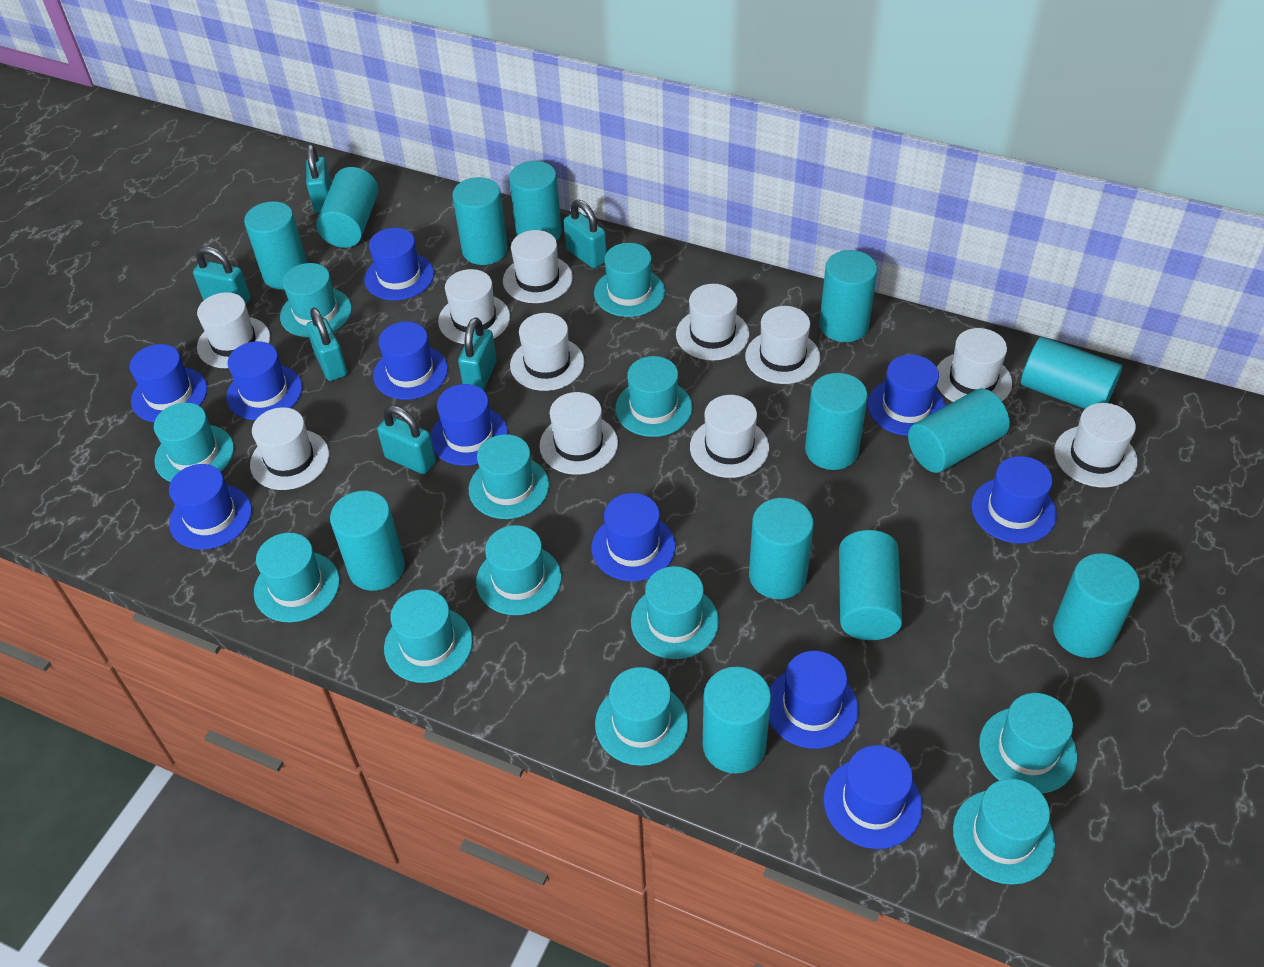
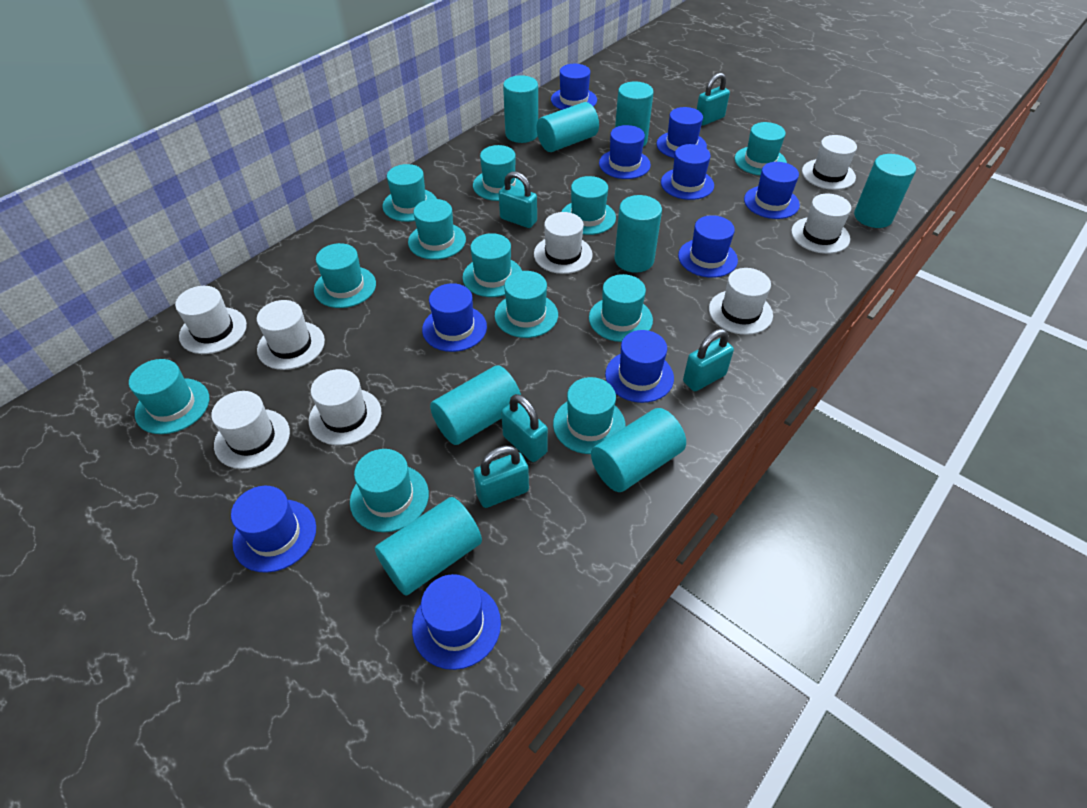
blue hat: [129,344,207,422] [169,464,252,550] [226,341,302,420] [364,228,434,300] [373,322,448,400] [430,384,508,466] [592,493,675,581] [769,651,859,749] [824,745,923,849] [867,355,946,436] [972,456,1057,544] = 11 -> [231,486,316,573] [412,574,501,670] [422,283,487,352] [551,64,597,110] [599,125,651,179] [605,330,674,403] [657,107,707,158] [661,144,714,200] [678,215,738,278] [744,162,800,219] = 10
turquoise cylinder: [244,201,308,290] [316,167,378,248] [330,491,405,591] [452,177,508,265] [509,161,562,241] [703,667,771,774] [749,498,814,599] [805,373,868,470] [819,250,878,342] [839,530,902,640] [908,389,1010,473] [1021,337,1122,409] [1053,553,1140,658] = 13 -> [375,497,482,596] [430,365,521,445] [503,75,538,143] [537,102,599,152] [591,408,686,492] [615,81,654,147] [615,195,662,273] [854,154,916,228] = 8
turquoise padlock: [193,246,250,304] [306,144,332,213] [306,308,347,381] [377,405,436,474] [458,317,497,390] [564,200,607,269] = 6 -> [473,446,529,508] [499,171,537,228] [501,394,548,462] [683,329,734,391] [697,73,730,125] = 5
white hat: [197,292,270,368] [250,407,329,490] [438,269,510,344] [503,230,573,303] [510,313,585,391] [539,392,618,475] [676,284,749,361] [690,395,769,478] [745,306,821,384] [937,328,1012,402] [1054,403,1138,487] = 11 -> [175,286,247,354] [211,391,290,469] [257,300,325,370] [309,369,381,445] [534,212,593,274] [709,268,773,335] [791,194,851,254] [802,135,857,190] = 8

